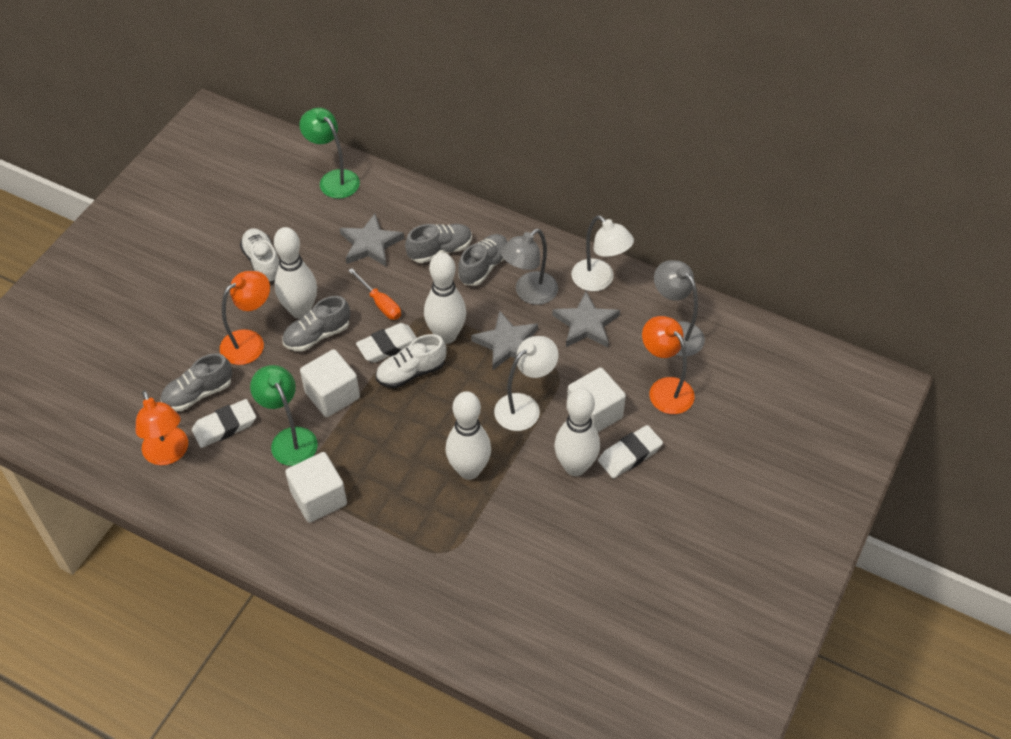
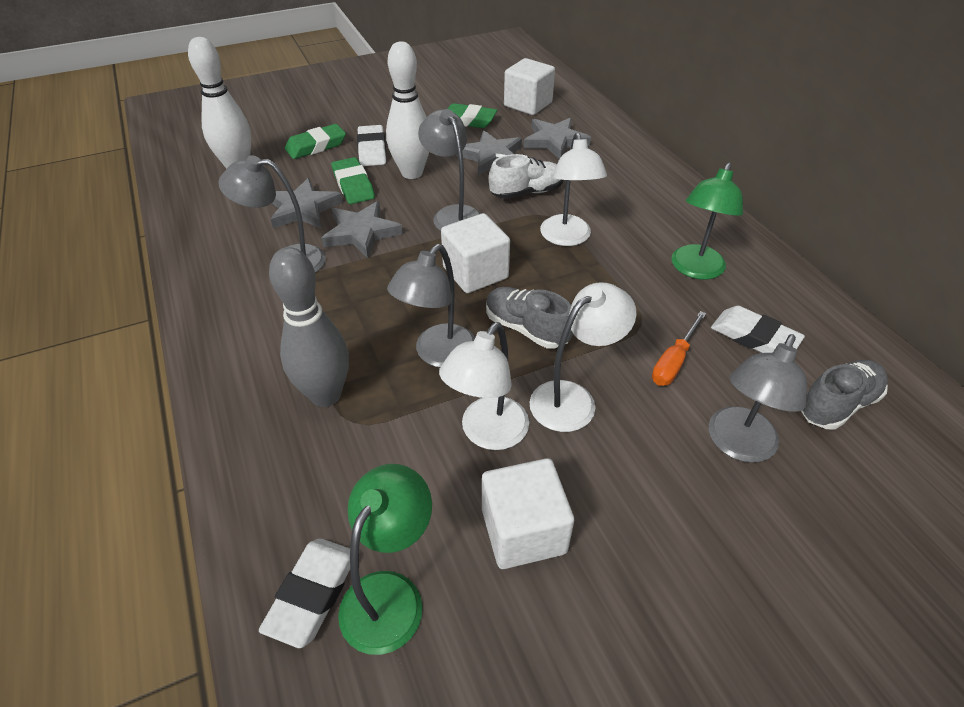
green eraser: none = 0 -> [285,124,346,159] [331,157,375,204] [447,103,497,128] = 3
grey bowling pin: none = 0 -> [269,247,349,407] = 1
grey lamp: [501,229,558,305] [654,260,705,356] = 2 -> [219,155,326,273] [387,244,475,367] [418,109,481,231] [709,334,807,463] = 4
grey shoe: [161,353,232,411] [282,296,350,351] [405,224,472,263] [458,234,508,286] = 4 -> [486,287,573,349] [801,360,888,430] = 2
grey star: [340,214,404,267] [471,310,538,371] [552,291,620,347] = 3 -> [270,178,343,229] [321,201,403,258] [456,130,522,175] [523,118,591,159] = 4
orange lamp: [136,390,188,465] [220,271,270,365] [642,316,695,414] = 3 -> none = 0
white bowling pin: [274,227,317,319] [424,252,466,344] [446,391,491,480] [554,388,600,476] = 4 -> [188,37,251,169] [386,41,429,179] = 2
white lamp: [494,336,559,431] [571,215,634,291] = 2 -> [439,322,529,450] [530,282,636,432] [540,132,607,246] = 3
white shoe: [240,228,279,282] [376,334,447,388] = 2 -> [489,154,564,199] = 1

